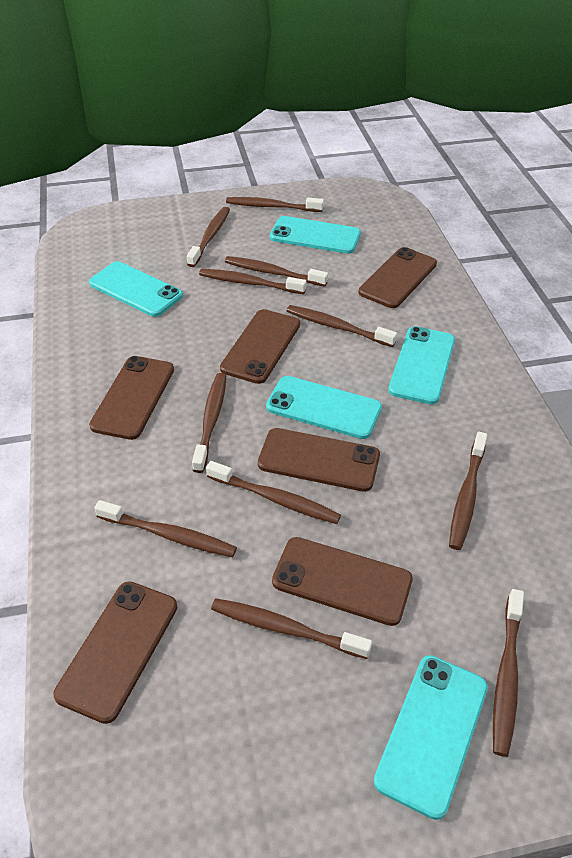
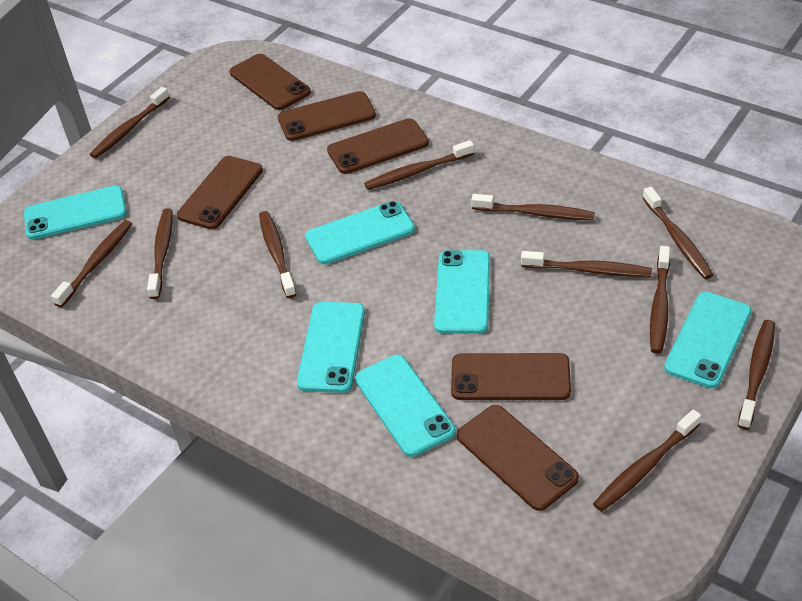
turquoise phone: [89,261,183,317] [266,376,382,439] [270,216,361,254] [374,655,488,820] [388,326,455,404] = 5 -> [24,186,127,240] [297,302,365,393] [305,201,415,264] [355,355,456,457] [434,250,490,334] [664,292,752,388] = 6

